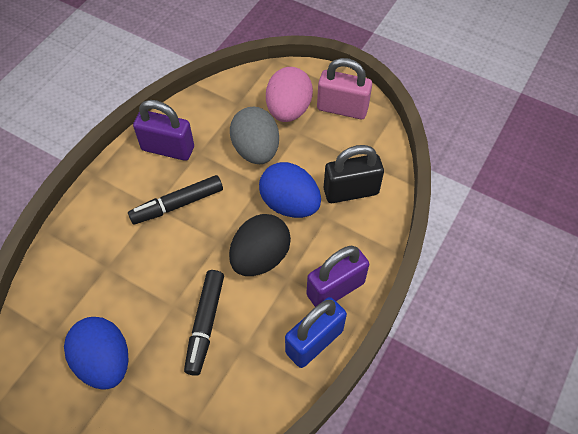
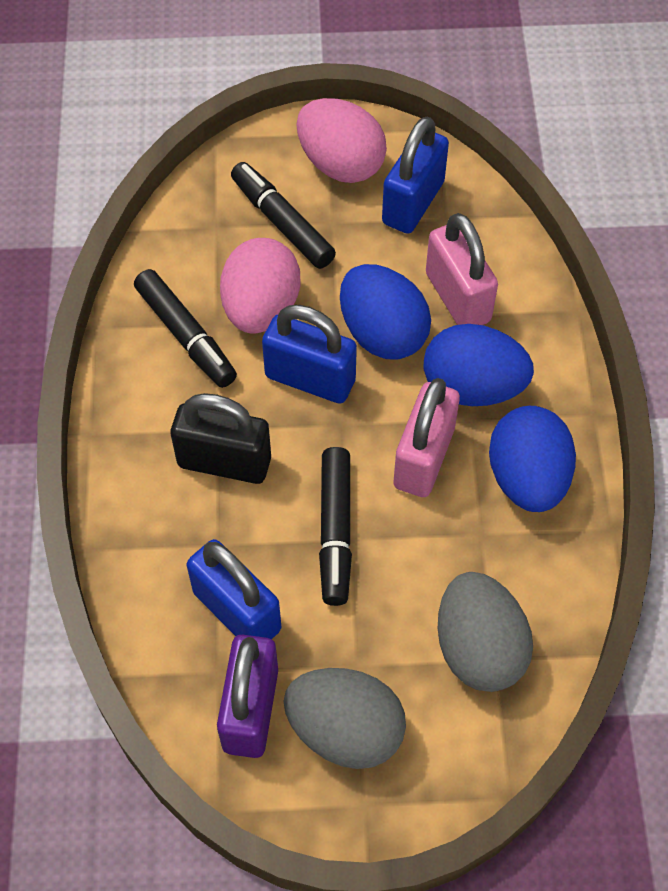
black egg: [229,214,291,276] = 1 -> none = 0
black marker: [128,175,223,225] [184,270,224,376] = 2 -> [134,269,237,388] [231,162,336,269] [319,447,352,606] = 3
blue egg: [64,317,128,390] [259,162,321,218] = 2 -> [340,264,431,360] [424,324,534,406] [489,406,576,512] = 3
blue padlock: [285,297,347,368] = 1 -> [187,539,281,639] [262,305,357,404] [382,116,449,234] = 3
grey egg: [230,107,279,164] = 1 -> [283,668,406,769] [438,572,533,692] = 2
pink egg: [266,67,313,122] = 1 -> [220,238,300,334] [297,98,387,183] = 2
pink padlock: [317,58,372,119] = 1 -> [393,378,460,497] [426,213,498,325] = 2
purple padlock: [133,100,194,161] [306,246,369,307] = 2 -> [217,634,278,758] = 1

